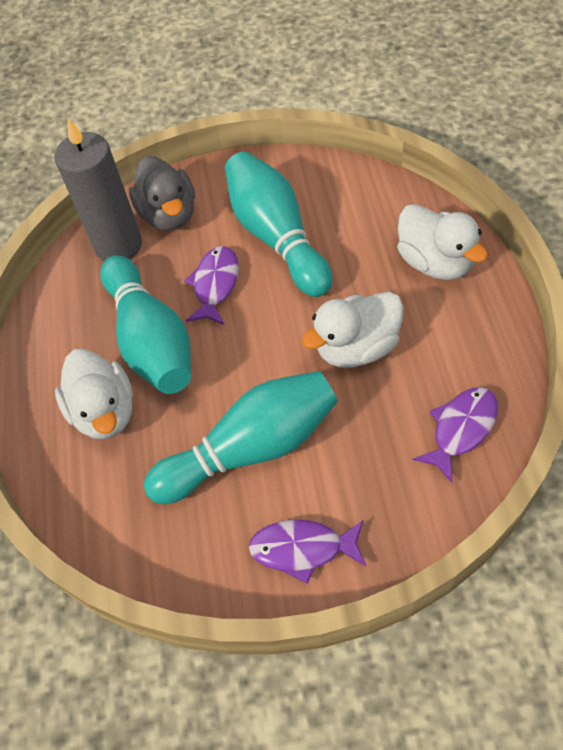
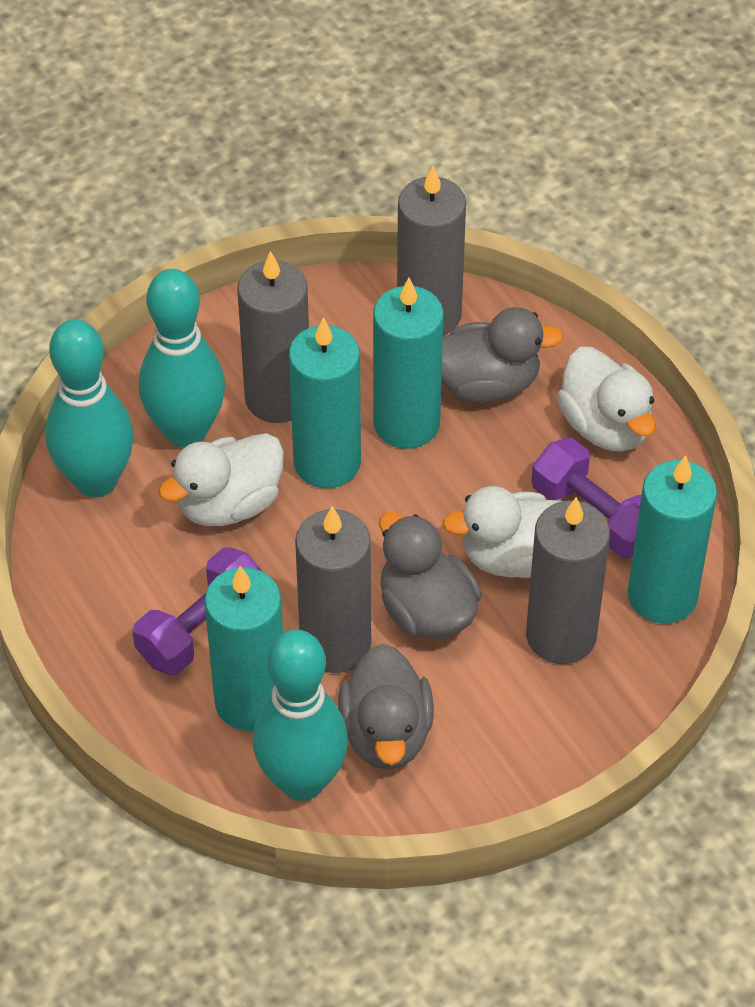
grey candle: [54,119,142,261] = 1 -> [237,251,309,423] [295,506,371,673] [397,166,466,336] [526,497,610,664] = 4
grey duck: [129,156,195,231] = 1 -> [338,644,434,770] [379,512,482,639] [441,307,564,403] = 3
purple dumbbell: none = 0 -> [133,547,263,675] [531,438,641,558] = 2
purple fish: [184,246,239,325] [249,520,367,584] [413,387,498,483] = 3 -> none = 0
turquoise candle: none = 0 -> [204,566,283,731] [289,317,361,488] [373,278,444,449] [628,456,717,624] = 4

